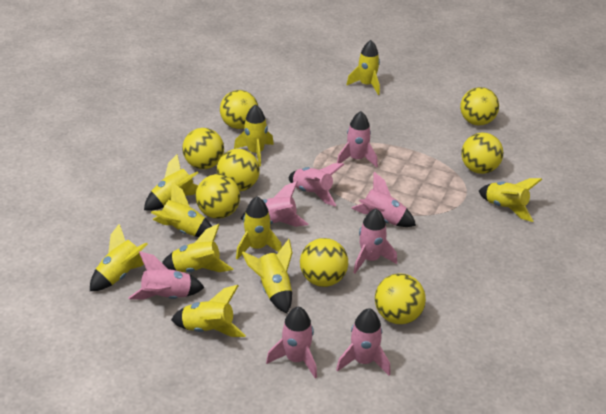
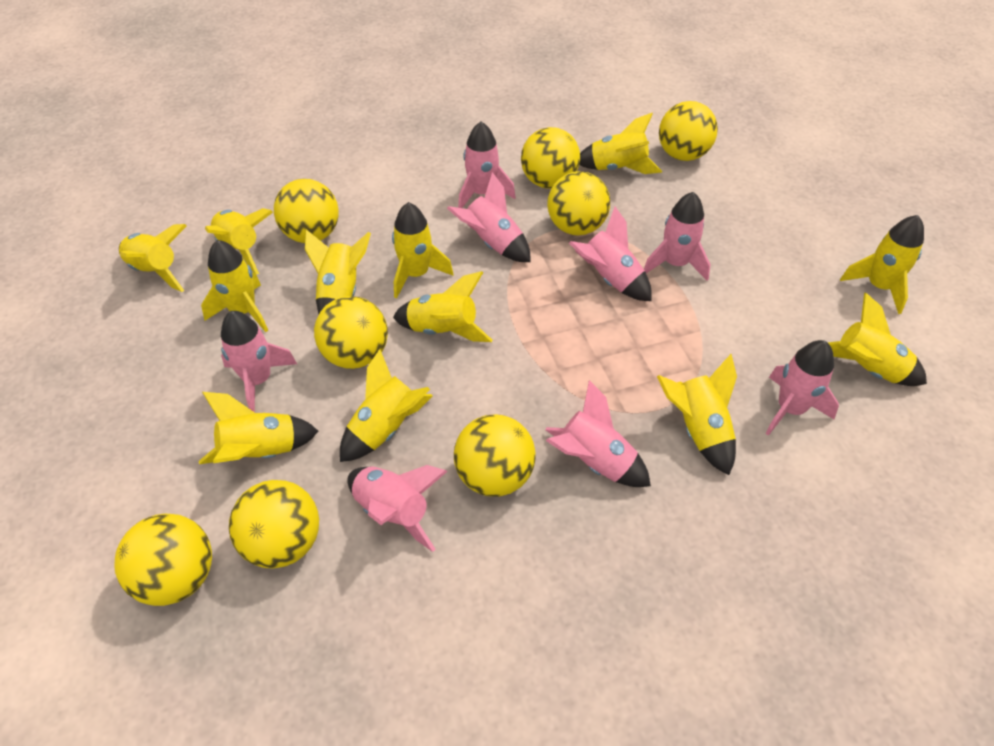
yellow rocket: [90,224,148,291] [144,154,198,211] [151,182,212,237] [162,224,233,272] [171,285,246,337] [234,104,274,166] [236,196,282,259] [242,239,293,313] [346,40,380,95] [479,178,542,222] = 10 -> [119,224,187,292] [199,392,318,464] [201,240,268,332] [205,208,273,275] [305,230,371,314] [340,349,432,462] [392,202,453,298] [393,271,493,342] [579,113,662,174] [657,354,737,475] [827,293,927,386] [840,215,924,314] = 12

